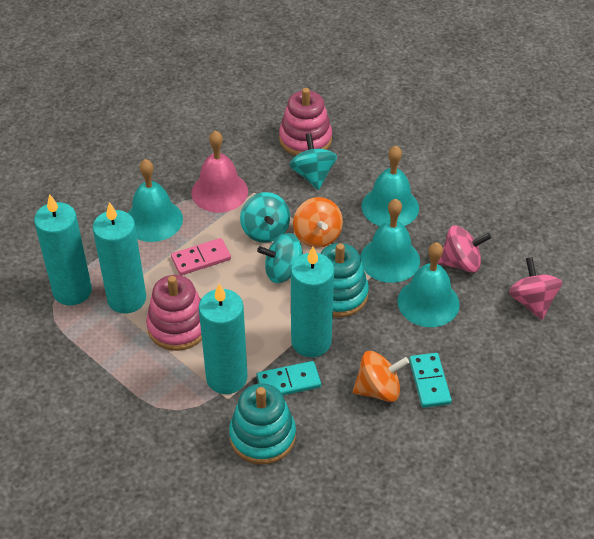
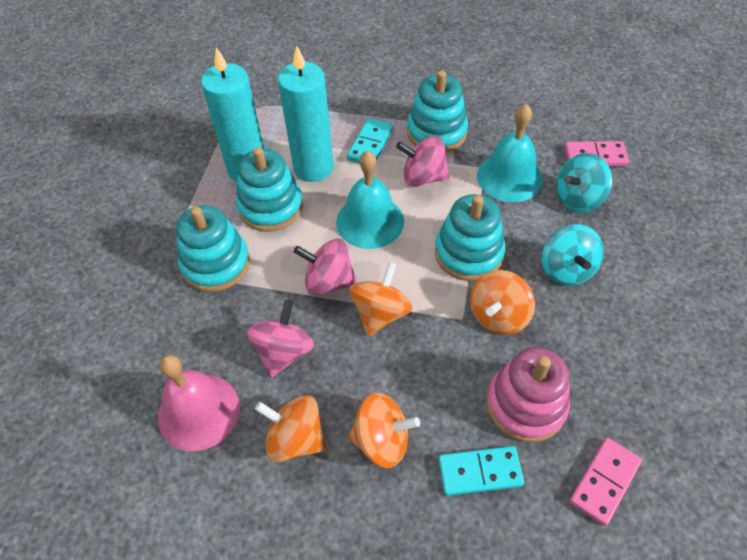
orange spinning top: [293,197,343,248] [353,351,409,402] = 2 -> [255,395,327,462] [348,393,420,468] [350,262,412,336] [470,270,535,335] = 4
pink domino: [171,238,231,275] = 1 -> [564,141,629,166] [569,438,642,526] = 2
pink spinning top: [438,226,492,273] [509,257,562,320] = 2 -> [247,300,314,378] [294,238,357,295] [396,136,450,187] = 3
pink stacking toy: [146,275,202,351] [279,88,332,156] = 2 -> [487,347,570,442] = 1
turquoise bell: [128,159,183,242] [360,199,420,283] [362,146,419,226] [397,242,460,327] = 4 -> [336,151,404,249] [477,104,543,202] = 2
turquoise candle: [34,194,92,305] [92,202,146,313] [199,284,248,394] [291,246,334,357] = 4 -> [201,47,264,182] [278,46,334,182] = 2
turquoise spinning top: [240,192,290,243] [257,233,303,283] [289,133,337,190] = 3 -> [542,224,604,285] [556,153,612,213] = 2
turquoise stacking toy: [229,383,296,464] [320,243,369,317] = 2 -> [176,205,250,292] [236,147,303,232] [407,70,468,153] [435,194,506,281] = 4

